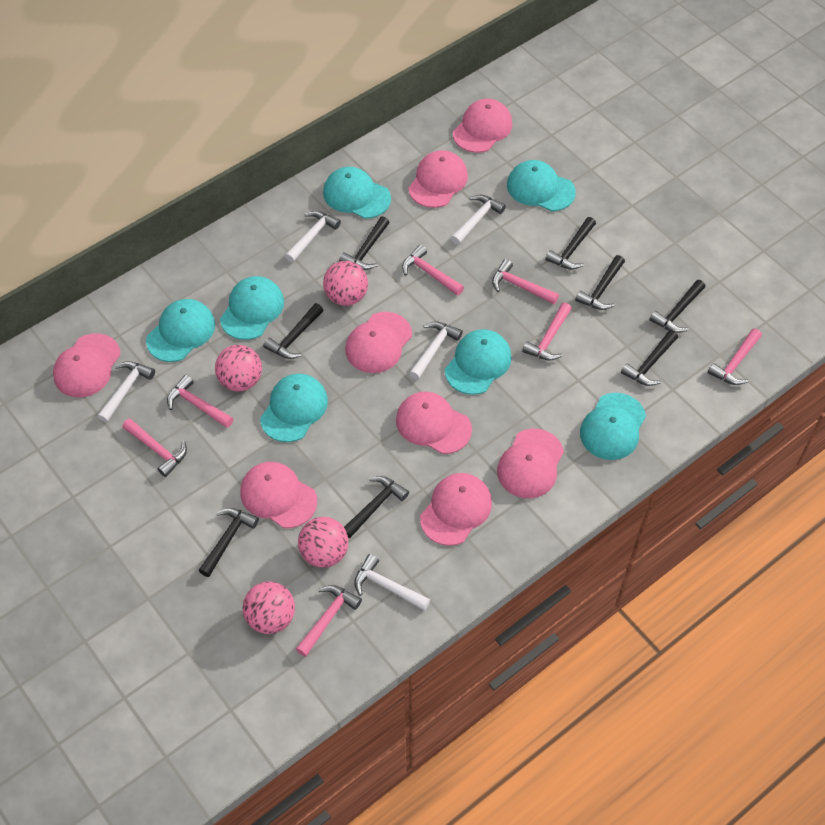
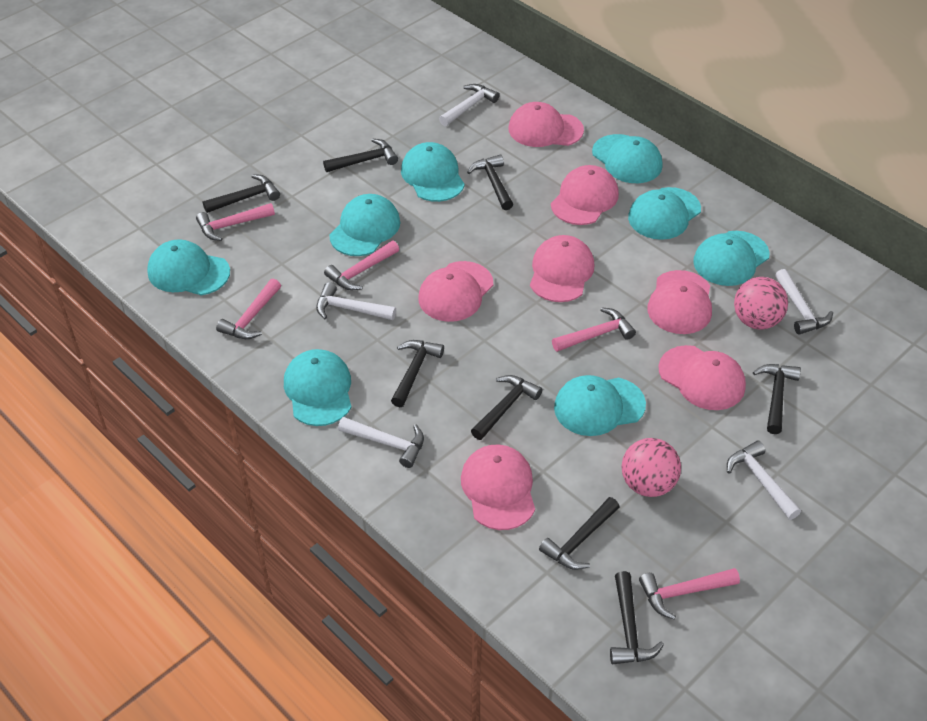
pink ball: [215,345,262,392] [243,581,295,634] [298,517,348,568] [323,261,368,306] = 4 -> [622,438,681,497] [734,277,788,329] = 2
pink cap: [53,333,121,397] [240,462,317,528] [345,312,412,373] [396,392,472,454] [408,150,468,208] [420,473,492,546] [453,99,512,153] [497,429,564,498] = 8 -> [418,261,493,322] [461,445,535,530] [508,102,584,147] [530,235,594,302] [551,165,619,225] [647,270,712,334] [658,345,746,410] = 7
pink hammer: [122,419,187,477] [167,375,234,428] [296,585,362,657] [402,245,464,296] [492,259,559,304] [522,303,572,360] [708,329,762,385] = 7 -> [196,203,275,241] [216,279,281,339] [324,241,399,290] [552,307,636,352] [639,568,740,620] = 5
turquoise cap: [146,299,215,362] [220,276,284,340] [260,374,328,442] [323,167,391,219] [445,329,512,395] [507,160,576,211] [580,393,646,460] = 7 -> [147,239,230,296] [284,349,352,426] [329,194,400,256] [401,142,465,202] [554,375,646,436] [592,134,663,183] [628,187,701,240] [693,231,770,286] = 8

